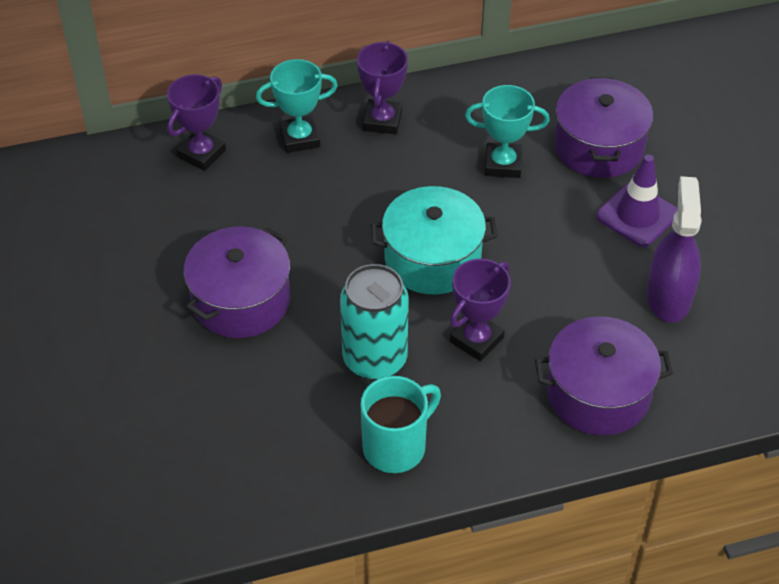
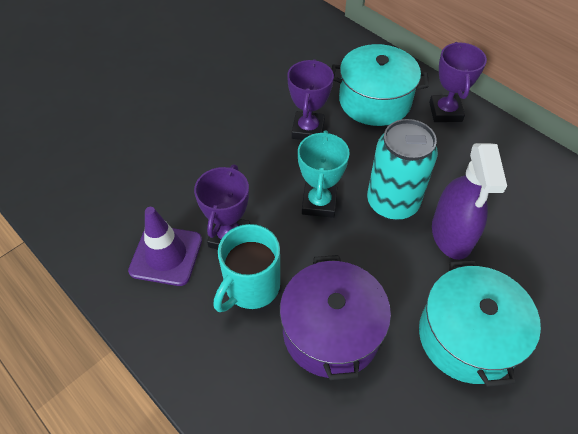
purple pot: [184,226,290,338] [535,317,673,435] [554,77,653,178] = 3 -> [280,255,391,380] = 1
turquoise pot: [371,186,497,294] = 1 -> [332,44,428,126] [419,260,541,387] = 2
turquoise trophy: [256,59,338,153] [465,85,550,178] = 2 -> [298,130,350,218] = 1

